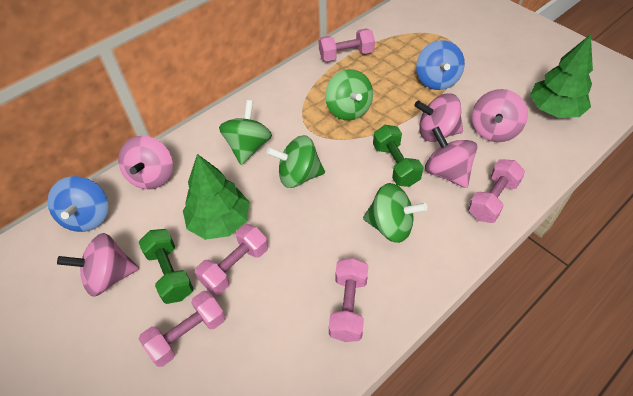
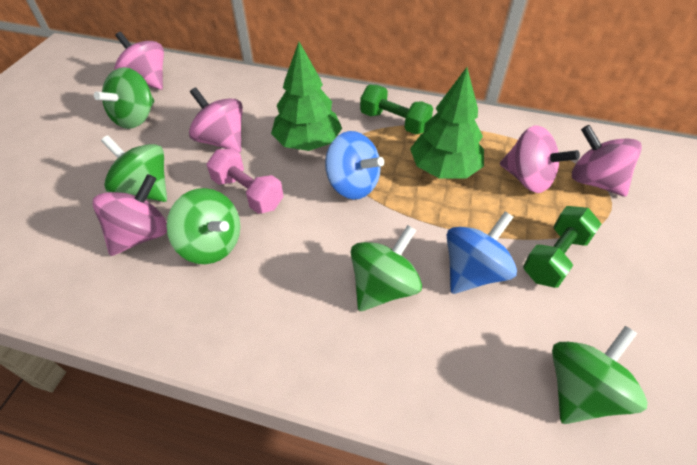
green spinning top: [219,100,272,165] [266,135,325,188] [325,69,373,121] [363,183,428,243] = 4 -> [94,67,154,129] [101,135,167,202] [167,188,240,264] [351,225,422,311] [552,326,647,424] = 5
pink dumbbell: [139,291,226,367] [195,224,268,295] [319,29,375,61] [329,258,369,342] [468,159,525,223] = 5 -> [207,148,284,214] = 1

